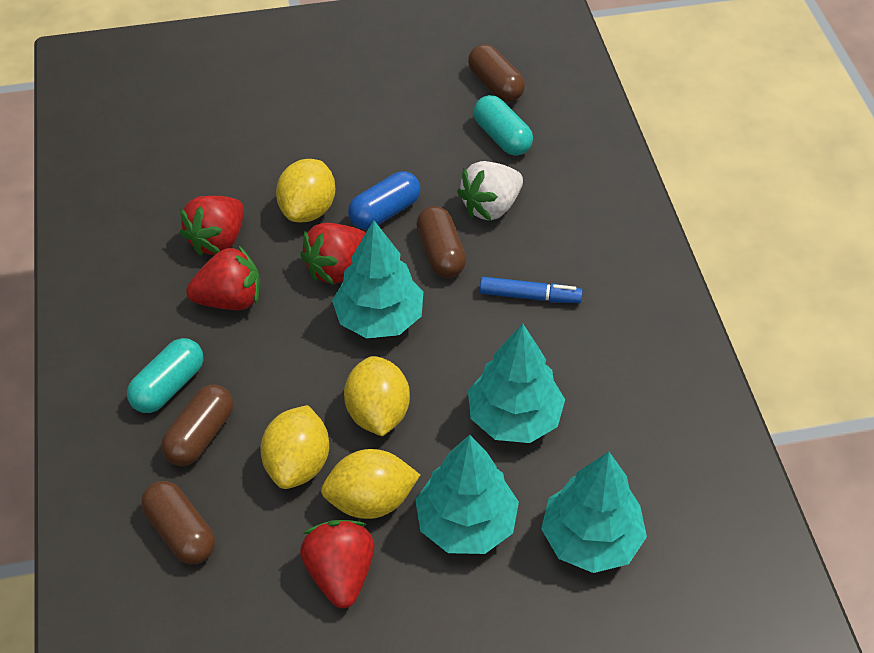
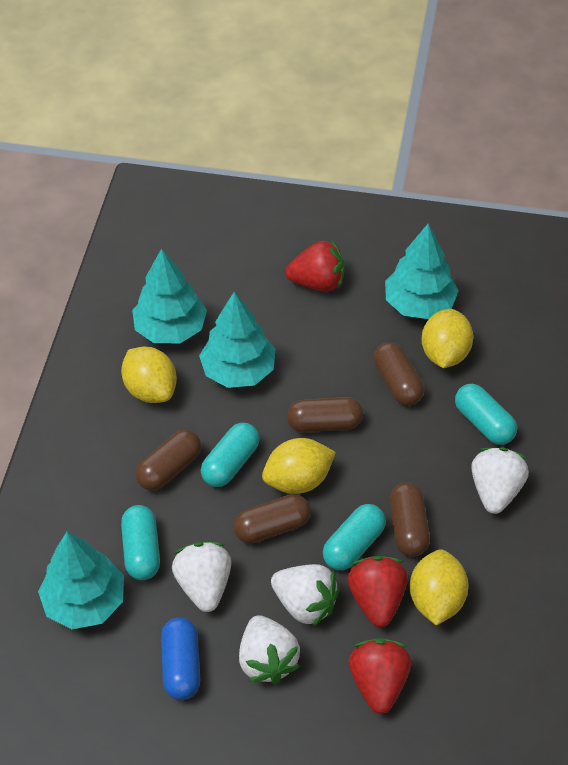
blue marker: [480,277,583,303] = 1 -> none = 0
brown capsule: [141,481,215,564] [161,385,233,466] [416,206,466,278] [468,44,525,102] = 4 -> [136,430,201,491] [233,494,311,544] [287,397,363,433] [374,342,424,406] [389,482,430,557] = 5
red strawberry: [180,196,244,256] [186,245,260,310] [300,223,366,285] [300,520,375,608] = 4 -> [285,240,345,292] [347,556,408,627] [349,638,411,714] = 3
turquoise capsule: [127,338,203,413] [473,95,533,156] = 2 -> [121,505,160,580] [201,423,260,487] [323,504,386,570] [455,384,517,445] = 4
white strawberry: [457,161,523,220] = 1 -> [172,542,231,612] [239,615,300,684] [271,564,340,627] [471,447,529,514] = 4

